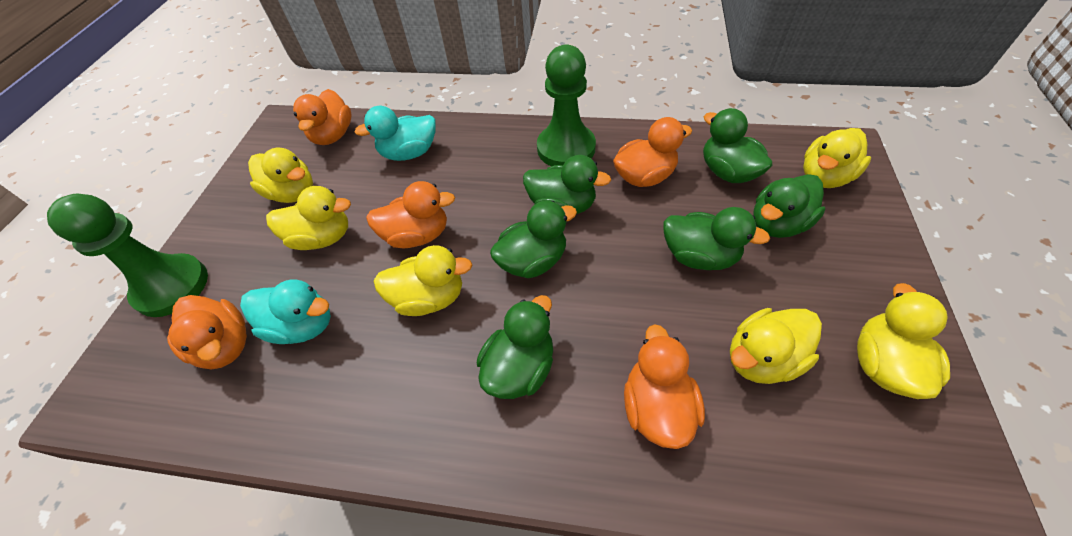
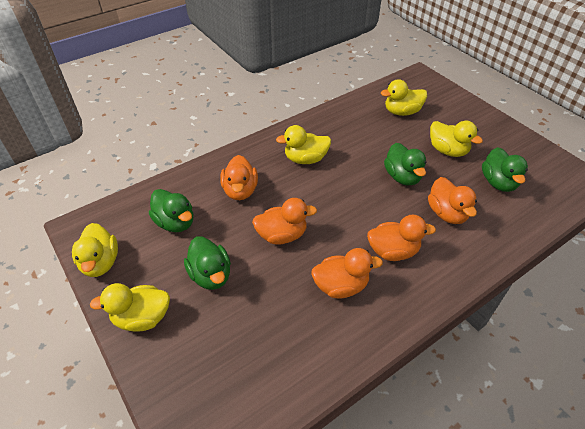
green duck: [477,295,553,399] [490,201,577,278] [523,155,611,214] [664,207,770,270] [703,108,773,183] [753,174,825,238] = 6 -> [149,189,193,232] [184,236,231,290] [384,143,427,186] [482,147,528,192] = 4
green pawn: [47,193,208,317] [537,44,596,166] = 2 -> none = 0
turquoise duck: [240,279,331,344] [354,106,436,161] = 2 -> none = 0
yellow duck: [248,148,313,203] [266,186,351,250] [374,245,472,316] [730,308,822,384] [803,128,871,188] [857,283,950,399] = 6 -> [72,223,118,277] [90,283,170,331] [276,125,331,164] [381,79,427,116] [430,121,483,157] = 5

